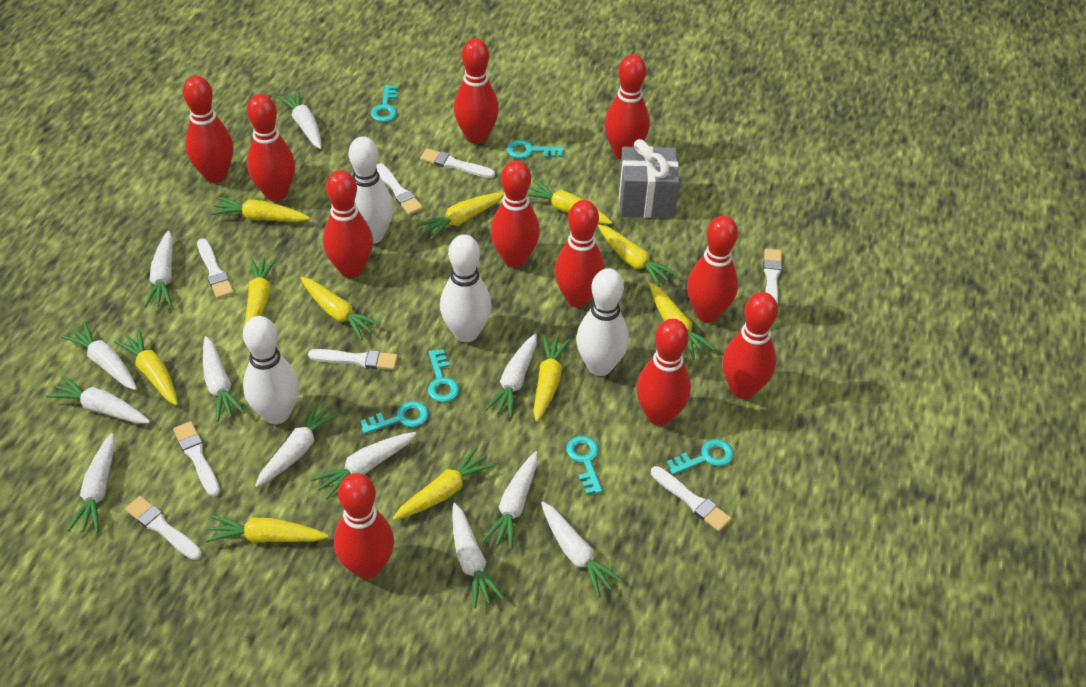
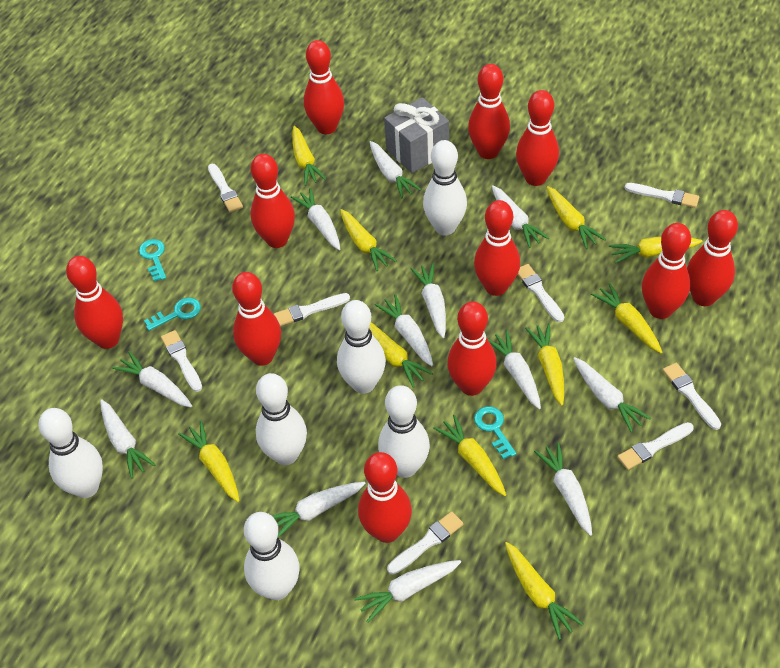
turquoise key: [360,401,429,434] [371,85,397,122] [428,349,459,402] [507,140,564,159] [566,436,602,494] [667,439,734,475] = 6 -> [139,239,166,281] [144,298,201,331] [474,406,516,459] = 3
white bowling pin: [243,316,299,424] [348,136,393,244] [440,235,492,342] [576,268,629,376] = 4 -> [38,408,103,498] [244,512,300,600] [256,373,307,465] [337,300,386,394] [378,385,430,478] [423,140,467,235] = 6
yellow carrot: [114,329,178,405] [205,515,328,543] [210,197,310,222] [245,257,277,324] [301,277,381,340] [393,447,495,520] [417,192,504,240] [528,180,612,224] [533,335,570,422] [598,224,677,287] [649,283,716,360] = 11 -> [178,421,239,502] [292,126,326,186] [340,209,397,271] [369,322,433,388] [433,415,506,496] [505,542,583,640] [525,323,564,406] [547,186,606,249] [591,283,662,353] [609,237,703,263] = 10

